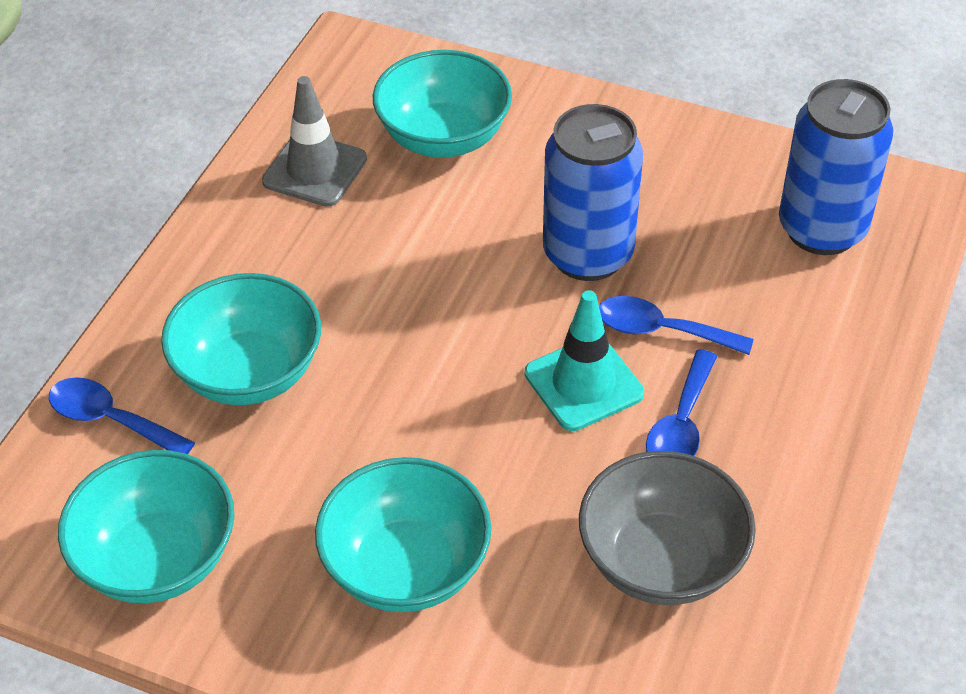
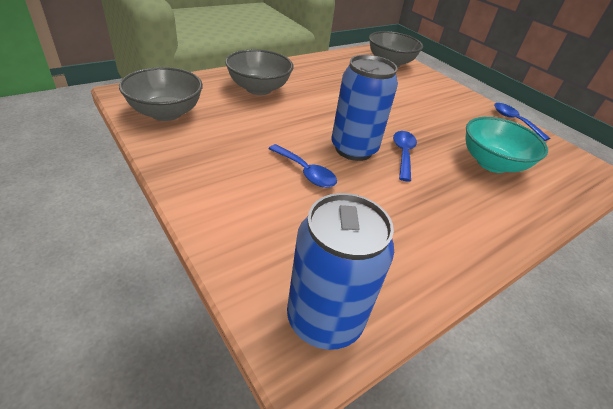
grey bowl: [579,451,756,605] = 1 -> [119,67,203,121] [225,49,293,95] [369,31,423,67] = 3
grey traffic cone: [262,76,367,207] = 1 -> none = 0
turquoise bowl: [58,450,234,603] [161,273,321,405] [315,457,491,612] [373,50,512,158] = 4 -> [466,117,548,173] = 1
turquoise traffic cone: [525,290,644,431] = 1 -> none = 0

